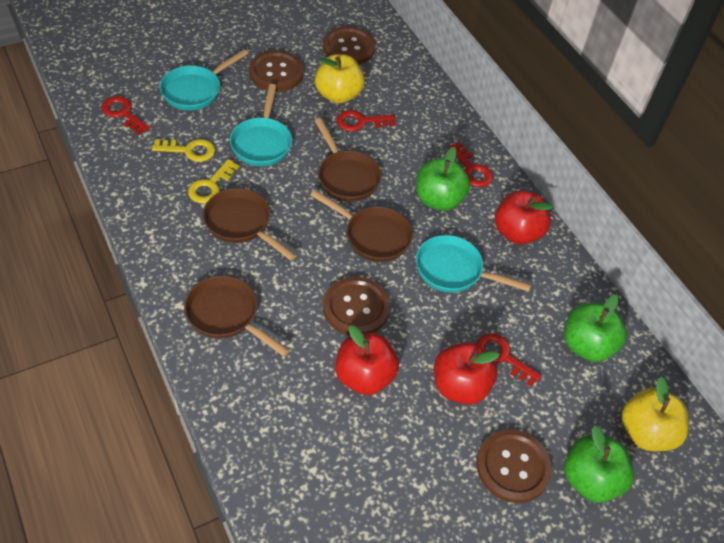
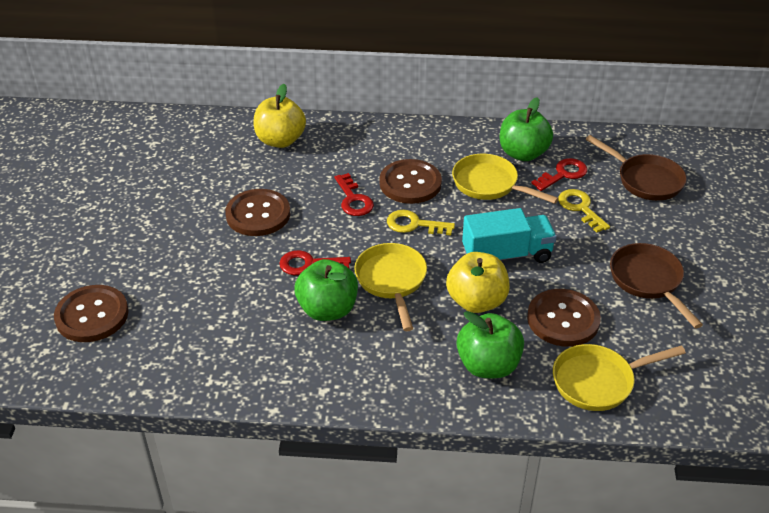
brown pan: [184,276,290,357] [203,188,297,261] [310,190,413,262] [315,118,381,202] = 4 -> [586,135,687,201] [610,243,703,328] = 2
red apple: [335,325,399,395] [434,342,500,405] [495,191,554,245] = 3 -> none = 0
red key: [101,96,150,135] [337,110,396,132] [448,142,493,187] [476,333,542,387] = 4 -> [279,250,351,275] [334,173,374,216] [531,158,587,191] = 3
turquoise pan: [160,49,248,111] [230,84,292,166] [416,235,531,293] = 3 -> none = 0
turquoise truck: none = 0 -> [462,208,557,263] = 1
yellow pan: none = 0 -> [354,243,427,331] [452,154,559,204] [553,344,686,411] = 3

